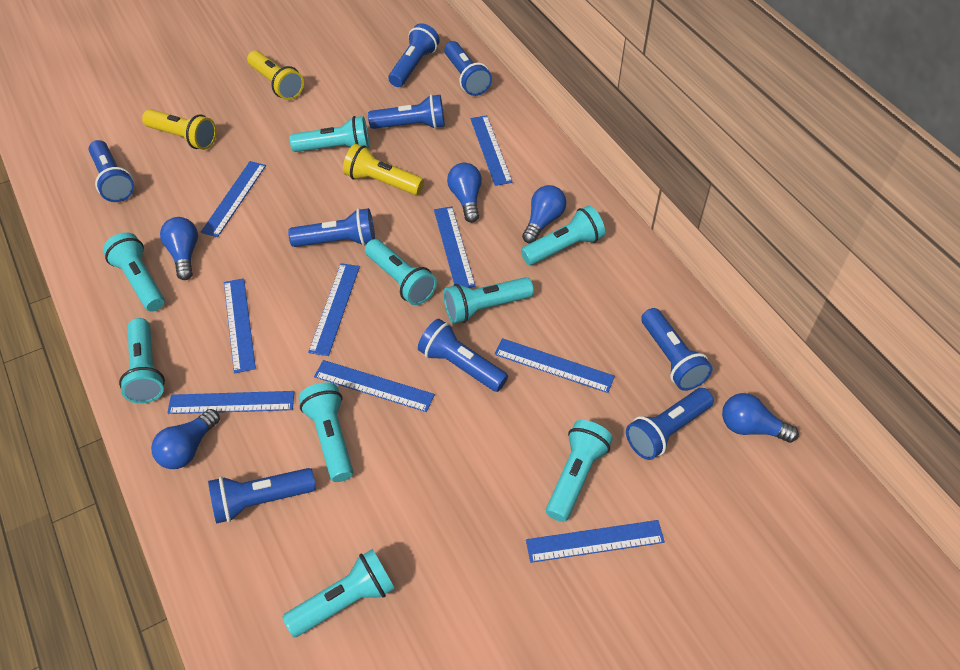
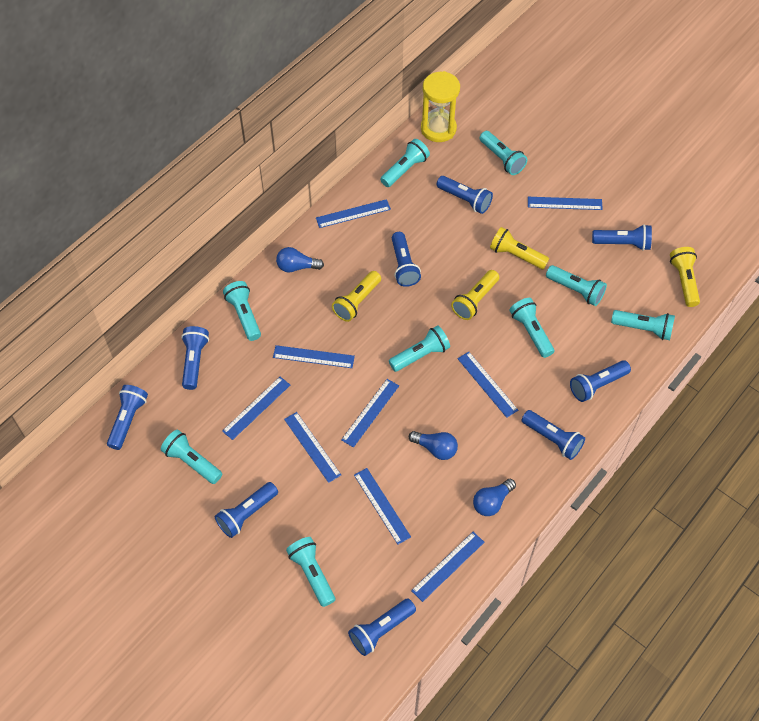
blue light bulb: [151,409,220,469] [160,217,198,280] [447,163,482,223] [522,185,566,243] [722,393,799,443] = 5 -> [276,247,324,273] [409,431,458,460] [473,479,516,516] = 3
yellow flashlight: [142,109,217,150] [247,51,304,100] [343,144,424,195] = 3 -> [332,271,381,322] [451,270,499,320] [490,227,549,269] [670,247,700,307] = 4
yellow hourglass: none = 0 -> [421,71,460,142] = 1

